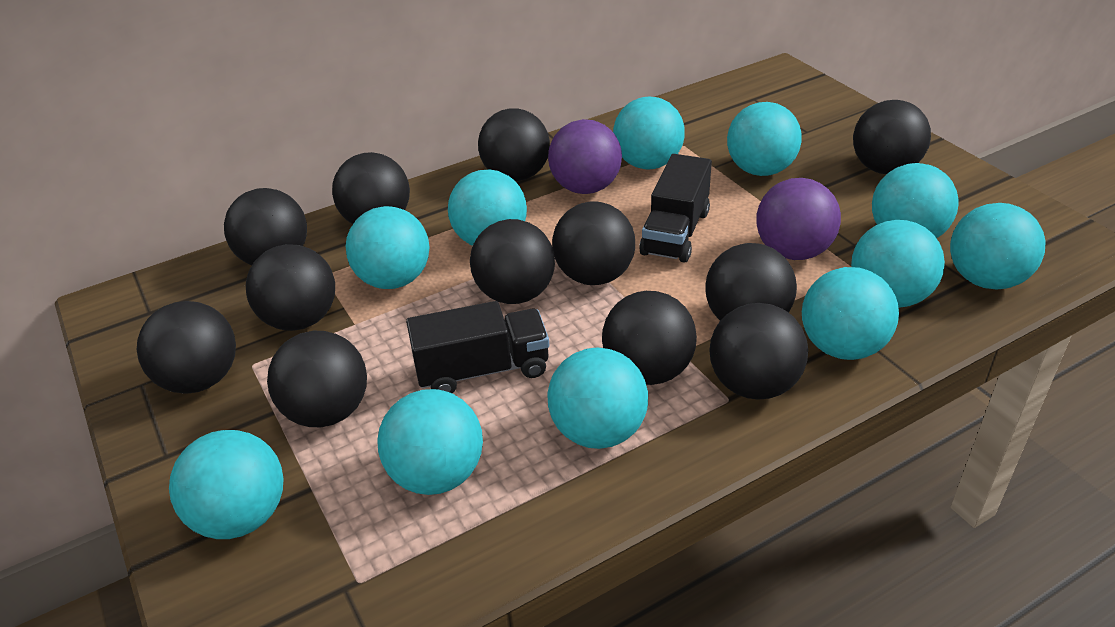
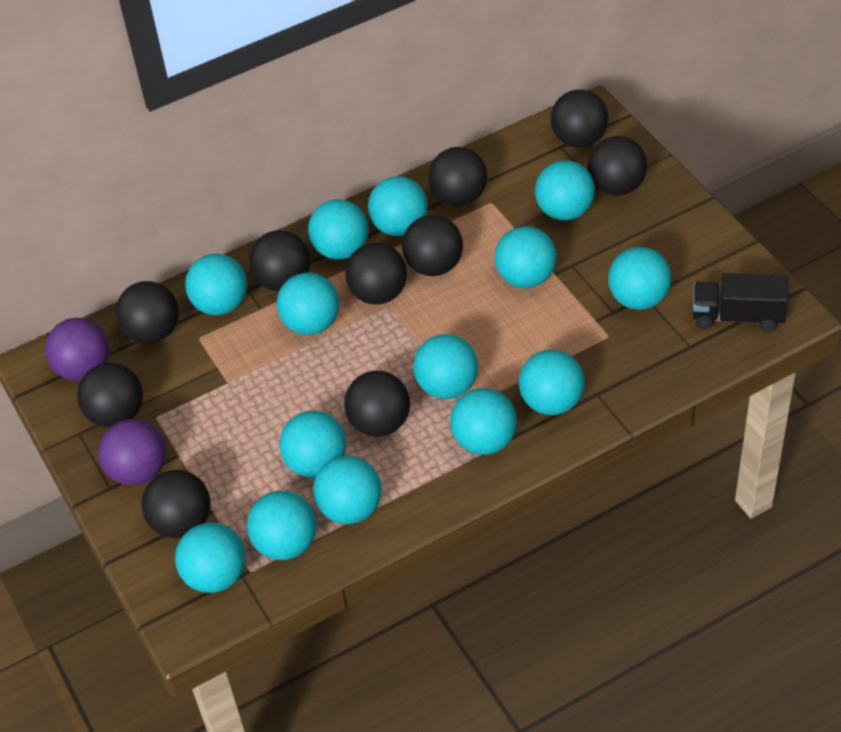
black ball: [137,301,236,394] [224,188,307,265] [246,244,335,331] [267,331,367,427] [332,152,410,224] [470,219,555,304] [478,108,550,181] [552,201,635,285] [602,291,697,385] [706,243,797,321] [709,303,808,400] [853,100,931,174] = 12 -> [77,363,143,427] [116,281,179,343] [142,470,211,538] [249,230,310,291] [344,371,410,437] [345,243,407,305] [402,215,463,276] [428,147,487,206] [551,89,608,148] [588,136,647,196] = 10
black truck: [406,301,549,393] [639,154,712,263] = 2 -> [693,273,789,332] = 1
turquoise ball: [169,430,284,539] [346,206,430,289] [377,389,483,495] [448,170,527,246] [547,347,648,449] [613,97,685,169] [727,102,802,176] [802,267,899,360] [851,220,945,308] [872,163,958,238] [950,203,1045,290] = 11 -> [175,523,246,593] [185,254,247,315] [247,491,317,560] [277,273,339,335] [280,411,346,478] [308,199,368,260] [313,456,382,524] [368,176,428,236] [413,334,478,399] [450,388,517,455] [495,226,556,288] [519,350,585,415] [535,160,595,220] [608,247,671,310] = 14

